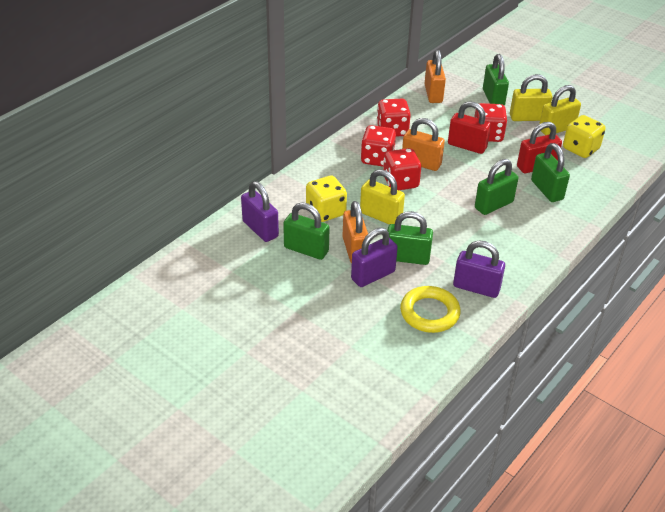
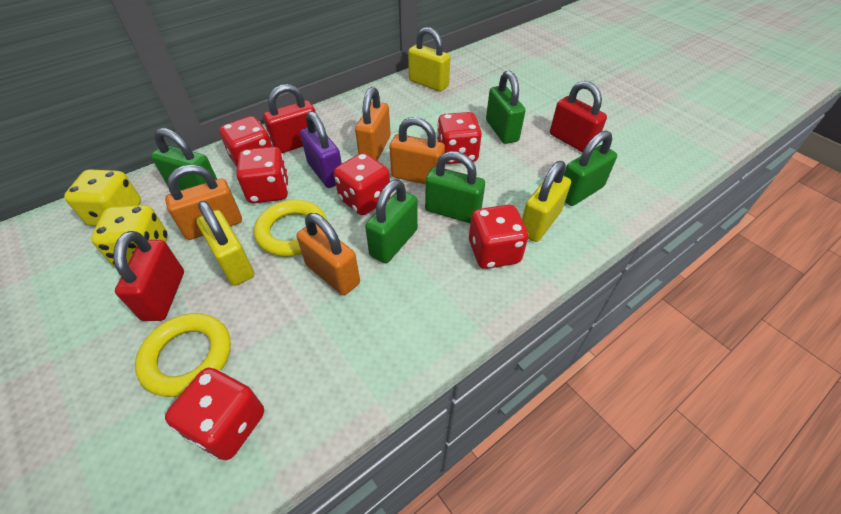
orange padlock: [342,201,368,264] [402,118,445,171] [424,50,446,103] = 3 -> [165,165,242,240] [297,213,360,295] [355,87,391,161] [389,117,445,184] = 4
purple padlock: [241,181,279,242] [351,228,398,287] [453,240,505,298] = 3 -> [300,111,342,188] = 1
red dice: [360,125,396,167] [376,99,411,137] [383,148,421,190] [474,103,508,142] = 4 -> [165,367,264,460] [219,116,272,167] [236,147,289,203] [334,153,391,215] [437,112,482,164] [469,205,528,269] = 6
red padlock: [448,101,491,154] [517,122,562,173] = 2 -> [113,231,184,321] [263,84,316,153] [550,81,607,153] = 3
yellow ring: [400,286,461,333] = 1 -> [135,313,231,397] [254,200,327,257] = 2

